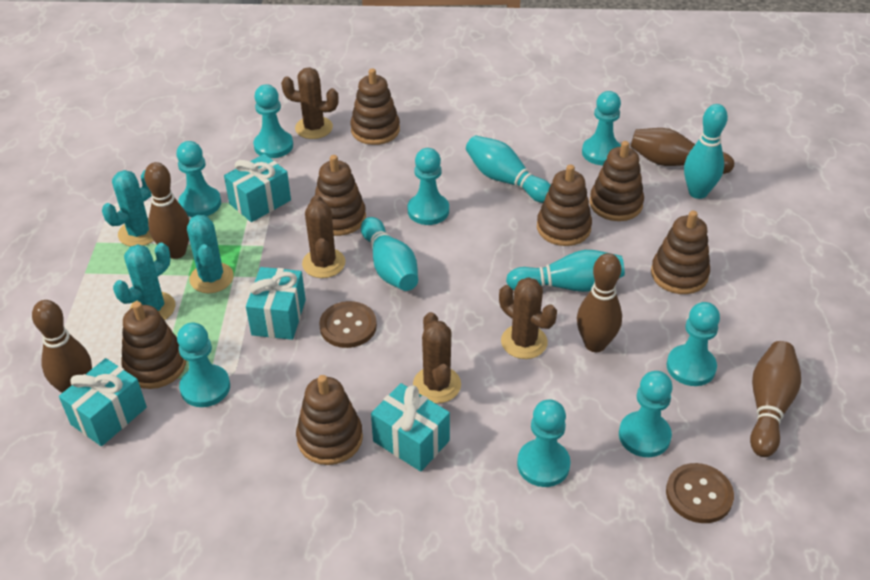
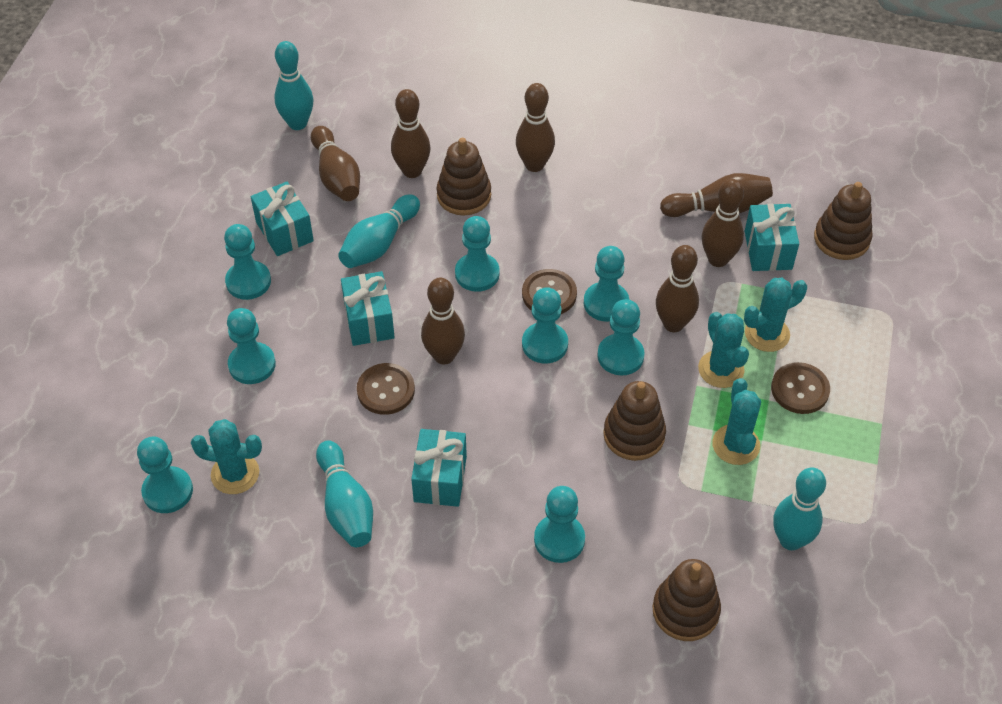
brown bowling pin: [32,300,92,393] [144,162,190,259] [577,253,622,352] [630,128,734,174] [750,341,801,457] = 5 -> [311,126,360,201] [391,89,431,178] [421,278,465,365] [516,83,555,172] [656,245,699,332] [660,173,773,217] [702,179,744,267] = 7
brown button: [319,301,377,348] [666,463,734,523] = 2 -> [357,363,415,415] [522,269,577,314] [771,362,830,414] = 3
brown cactus: [281,67,339,139] [302,195,345,278] [413,312,461,403] [499,277,557,359] = 4 -> none = 0
brown stacking toy: [121,301,186,389] [296,375,363,465] [315,155,366,236] [351,69,400,145] [537,165,592,246] [590,141,644,221] [651,211,710,294] = 7 -> [437,138,491,216] [603,381,666,461] [652,559,721,641] [814,182,873,260] = 4
turquoise cactus: [102,170,154,247] [113,243,175,320] [187,215,234,293] = 3 -> [191,419,262,494] [698,312,749,388] [712,378,761,465] [744,278,807,352] = 4

